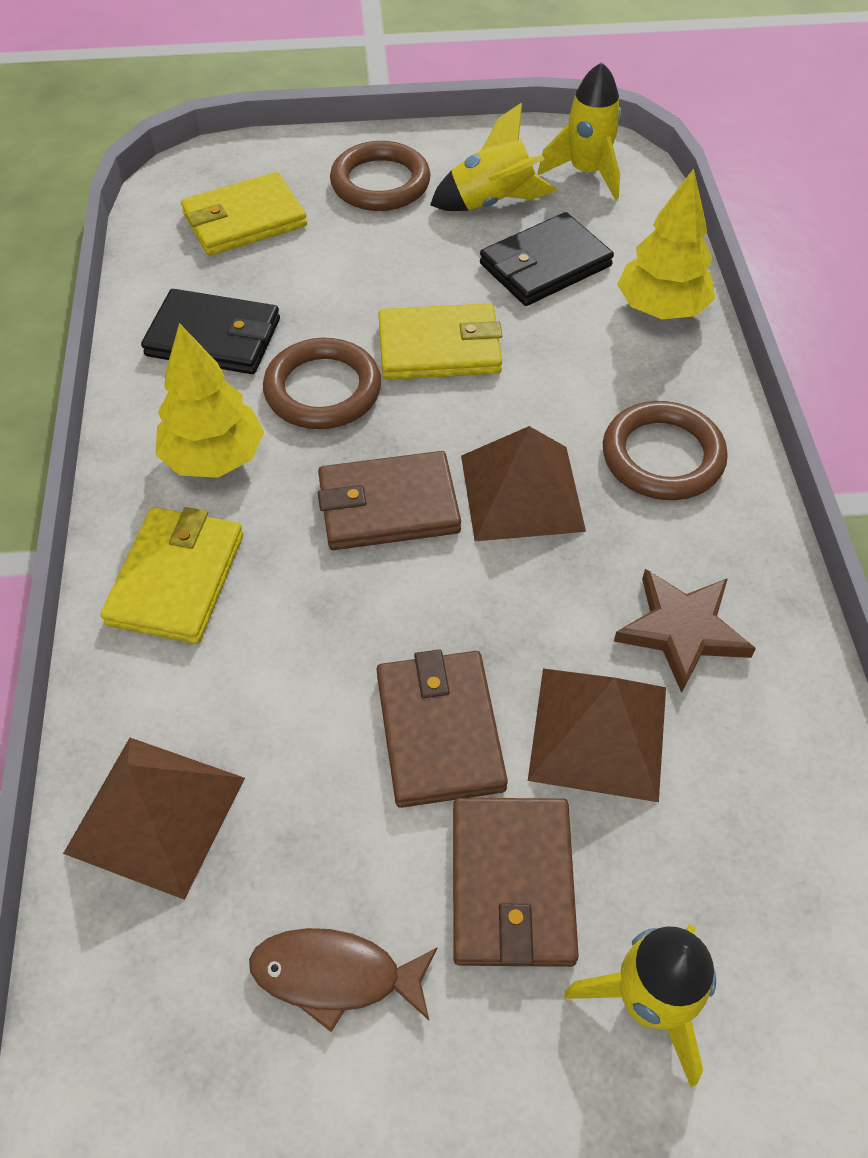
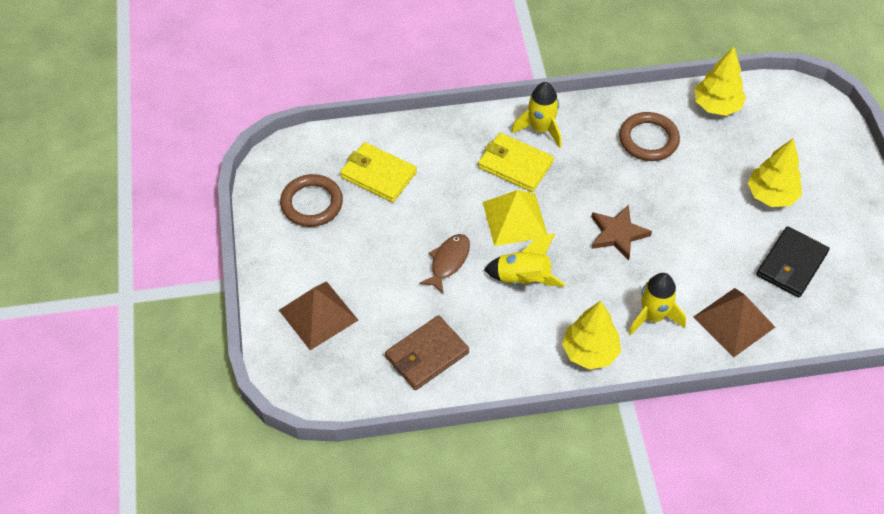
black wallet: [141,289,280,374] [480,212,614,306] = 2 -> [756,226,829,298] = 1
brown pyramid: [63,738,245,900] [461,426,586,541] [528,669,666,802] = 3 -> [279,281,358,350] [693,288,775,358] = 2
brown ring: [263,338,381,429] [330,141,431,211] [603,401,728,500] = 3 -> [280,174,343,227] [619,112,680,161] = 2
brown wallet: [318,451,461,550] [376,649,508,808] [453,798,579,967] = 3 -> [385,315,469,390] = 1
yellow pyramid: none = 0 -> [483,190,548,246] = 1
yellow tree: [156,323,264,478] [617,168,715,319] = 2 -> [562,301,621,370] [695,47,746,116] [748,139,802,207] = 3
yellow wallet: [100,507,243,644] [181,172,307,256] [378,303,502,380] = 3 -> [340,142,417,202] [478,133,554,192] = 2

